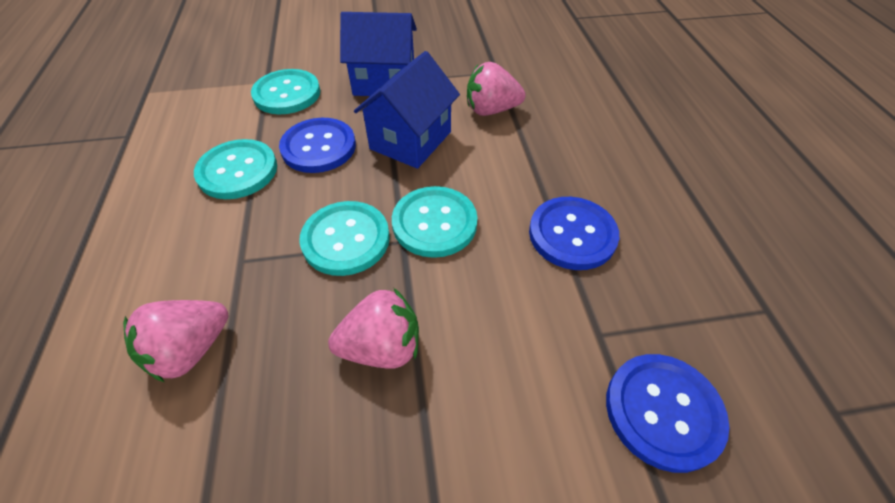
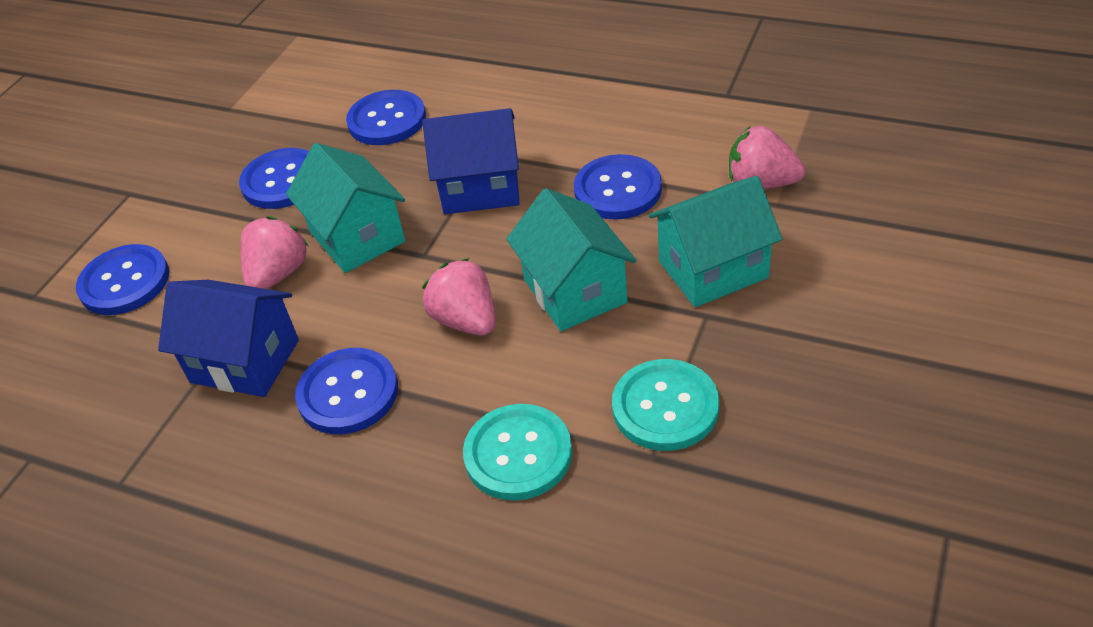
blue button: [279,118,356,173] [529,197,619,270] [606,354,729,473] = 3 -> [76,244,169,315] [239,148,309,209] [295,348,398,434] [346,90,426,145] [574,154,662,220] = 5
turquoise button: [194,139,277,199] [251,69,320,114] [300,201,390,276] [392,186,478,258] = 4 -> [463,404,572,501] [612,359,719,451] = 2
turquoise house: none = 0 -> [286,143,406,273] [506,188,637,331] [648,176,782,307] = 3

